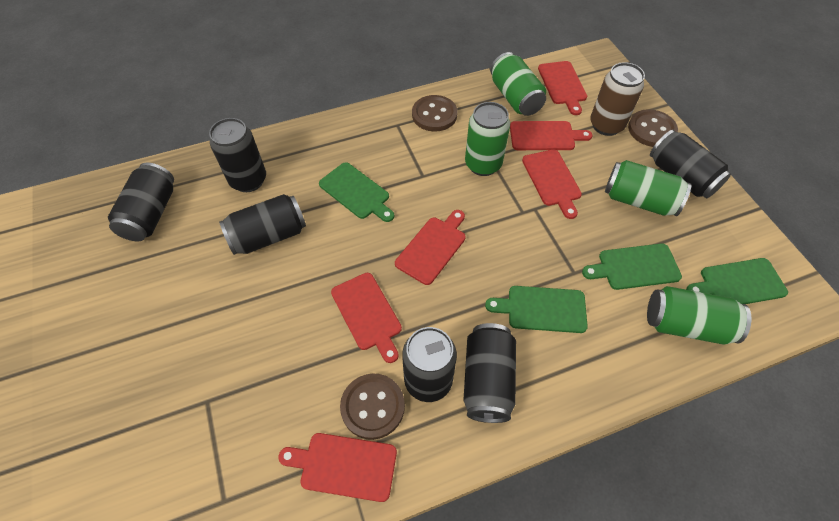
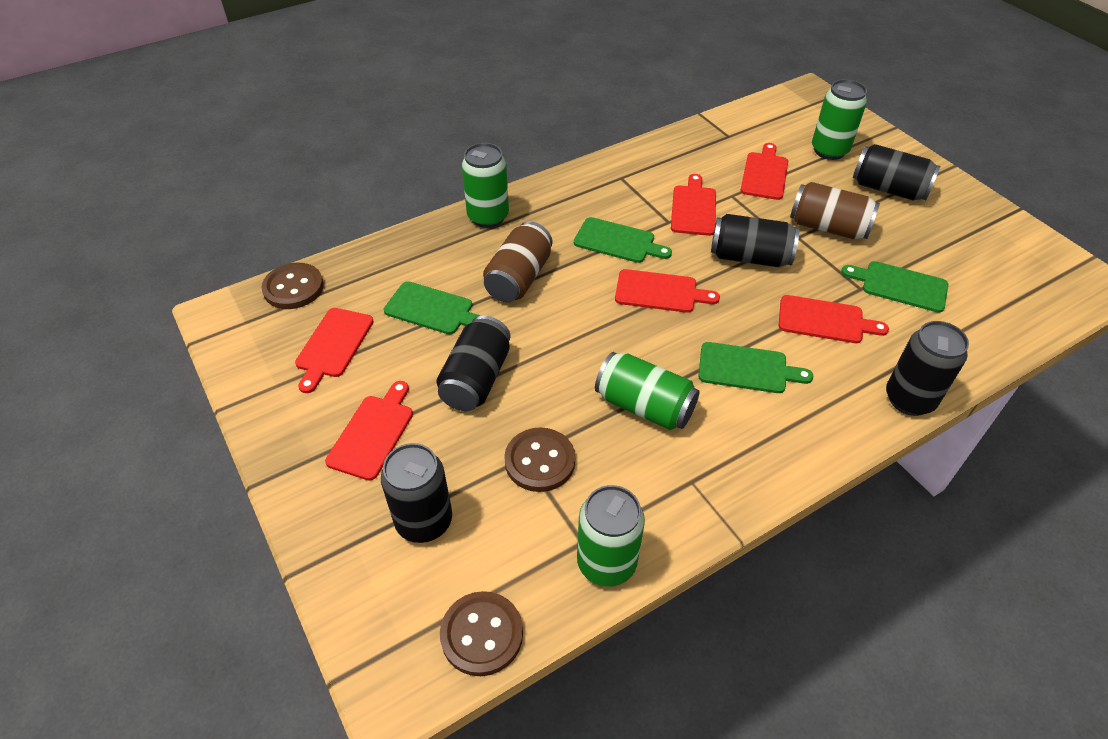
black can: [108,163,174,241] [209,118,266,192] [219,194,306,255] [402,327,457,402] [463,323,516,423] [650,130,731,198] = 6 -> [381,443,452,543] [436,316,511,411] [711,214,799,267] [853,144,941,201] [886,321,969,416] = 5
brown can: [590,62,645,136] = 1 -> [483,221,552,302] [790,182,880,239] = 2

